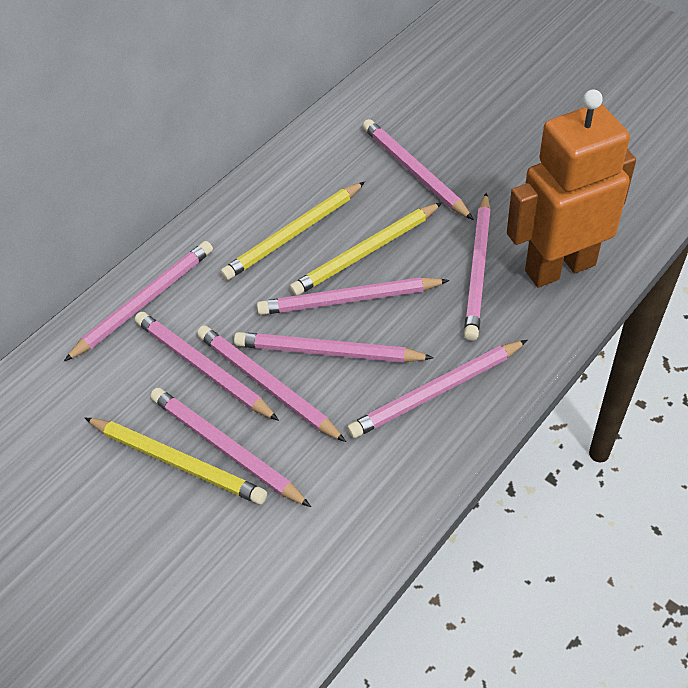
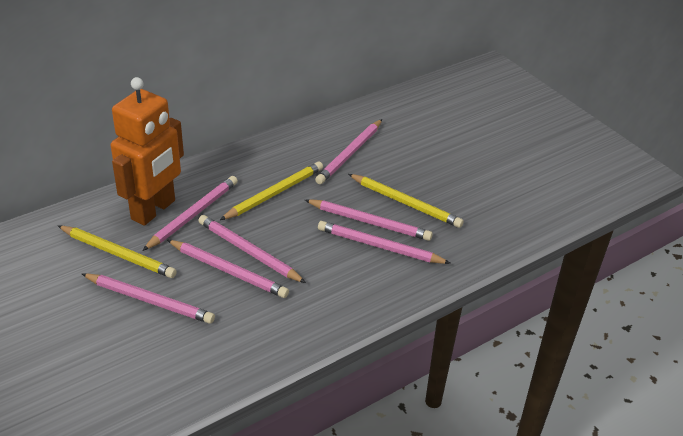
pink pencil: [64,241,213,361] [135,312,279,421] [150,388,311,507] [197,326,346,442] [234,332,434,363] [257,277,449,315] [347,340,528,438] [363,119,474,220] [464,193,491,341] = 9 -> [82,273,215,324] [142,176,238,251] [167,240,289,298] [198,215,306,283] [305,199,433,241] [315,119,382,184] [318,221,451,264] = 7

